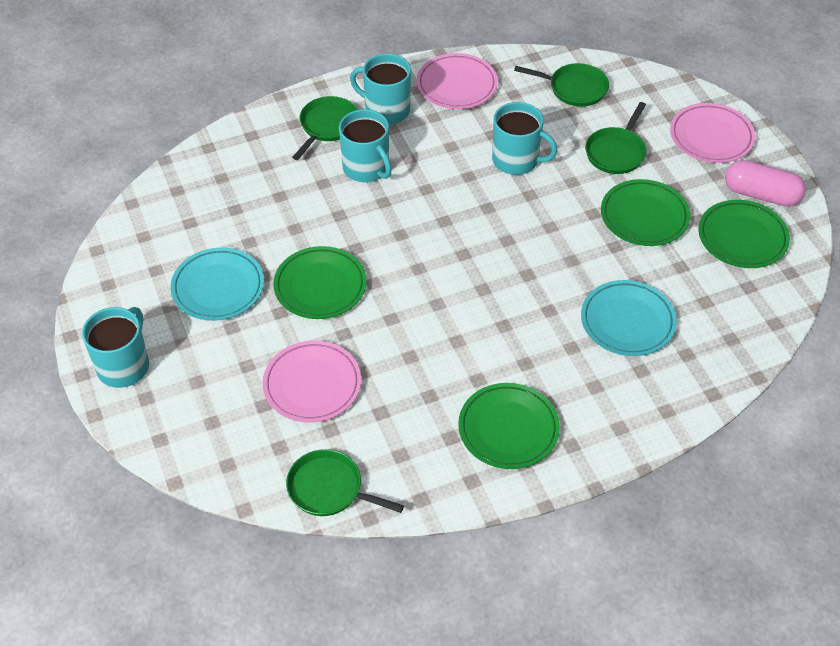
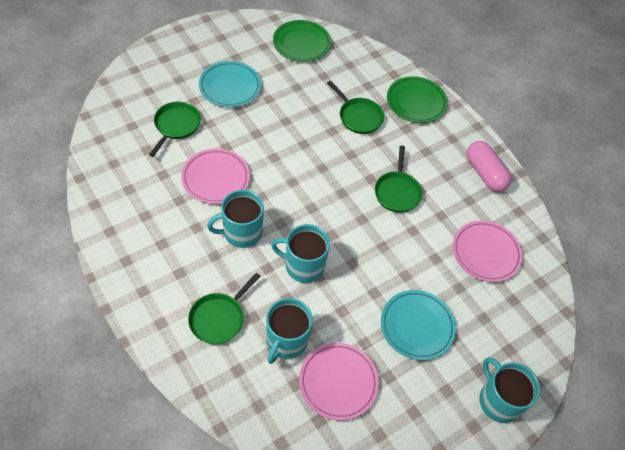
green plate: [273,246,366,319] [458,383,560,469] [601,179,690,246] [699,200,790,268] = 4 -> [273,20,331,62] [387,76,448,123] = 2

